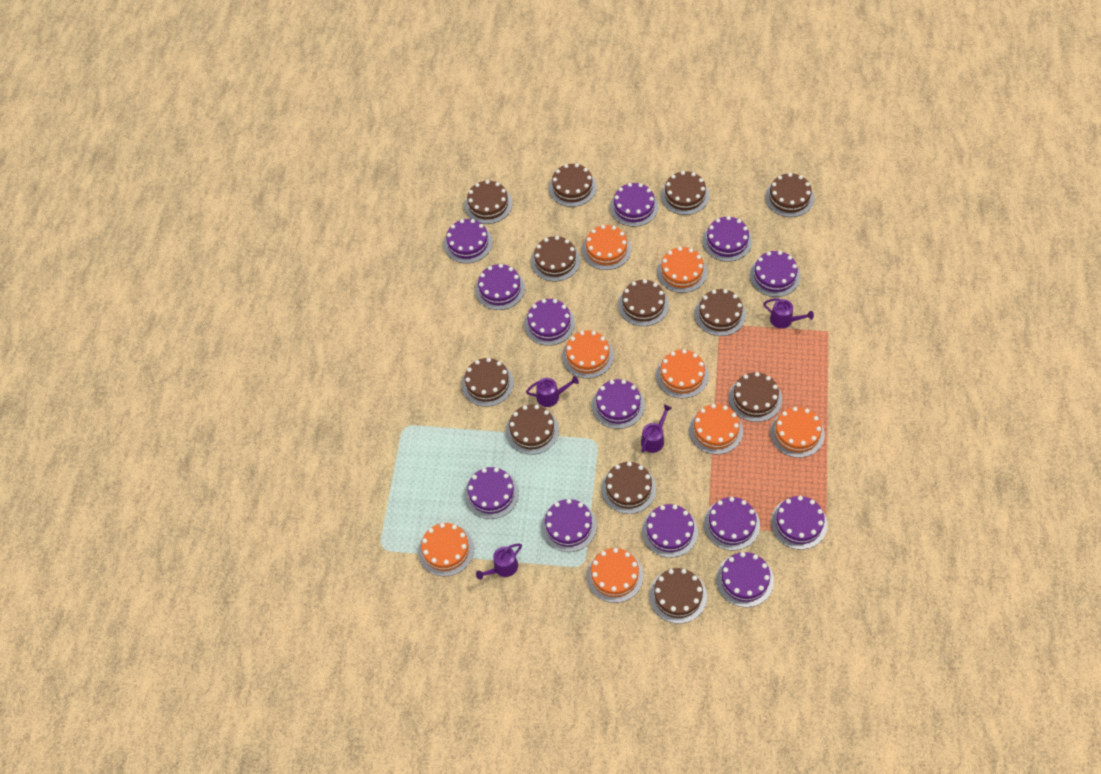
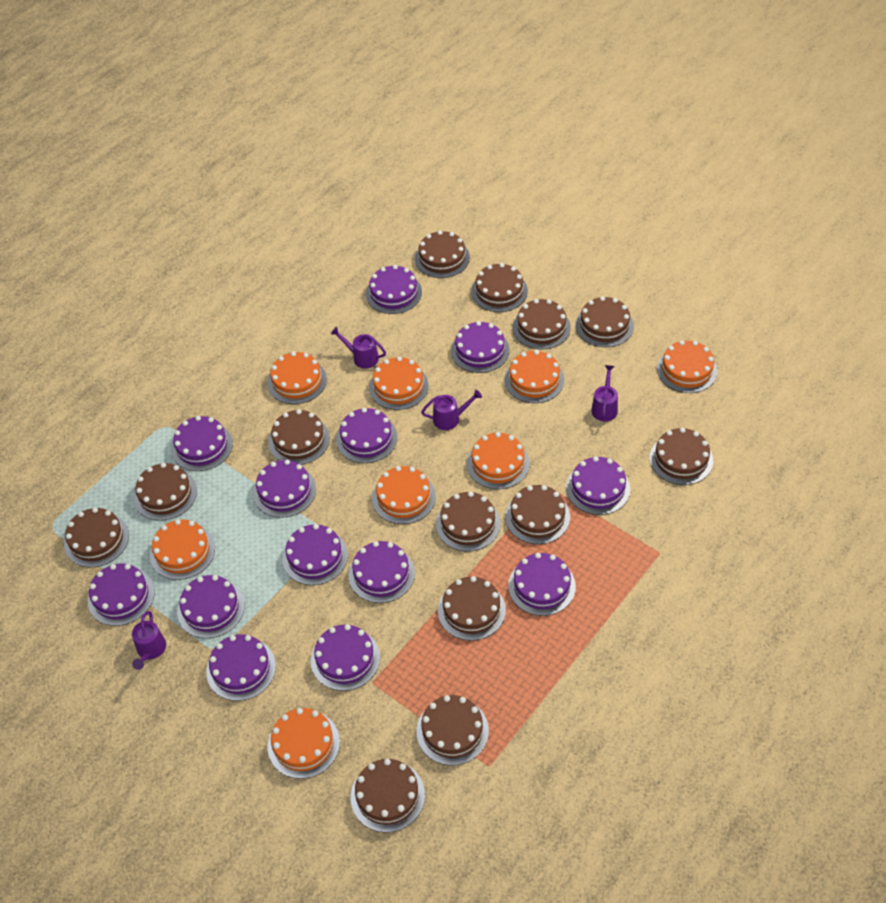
brown cake: [462,358,514,407] [464,180,512,224] [506,404,559,455] [531,236,580,281] [549,163,597,207] [601,462,656,514] [618,279,669,326] [649,568,707,624] [661,171,709,215] [695,289,746,336] [729,372,782,422] [765,173,814,217] = 12 -> [64,507,129,567] [134,463,197,521] [268,409,330,465] [351,759,425,833] [415,230,470,278] [417,695,489,765] [436,491,501,551] [438,576,506,641] [471,263,528,312] [505,485,570,544] [513,299,571,349] [576,296,634,347] [650,427,713,485] = 13

